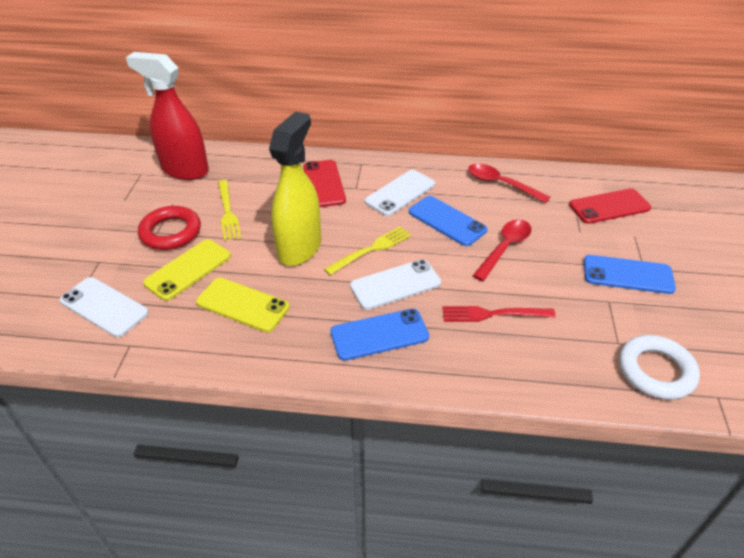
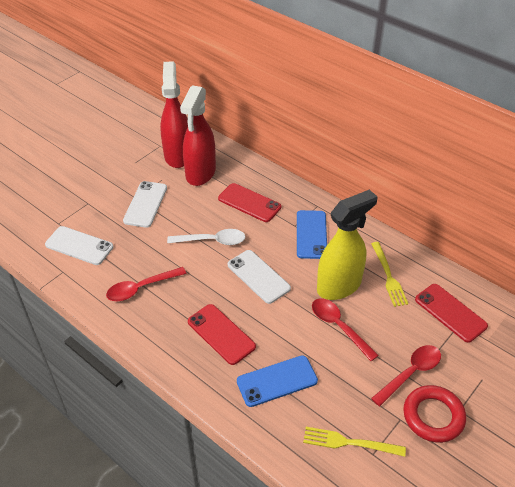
blue phone: [331,309,429,361] [409,196,487,246] [584,255,676,294] = 3 -> [237,355,318,407] [297,210,327,259] = 2
red fork: [442,306,556,322] = 1 -> none = 0
red phone: [303,160,346,207] [569,188,651,224] = 2 -> [188,304,256,365] [218,183,281,222] [415,284,488,343] = 3
red spoon: [468,164,550,203] [472,219,531,281] = 2 -> [106,267,187,301] [312,298,379,361] [371,345,441,406] = 3
red spray bottle: [126,52,209,180] = 1 -> [160,61,188,168] [180,85,216,186] = 2
white ring: [619,335,700,400] = 1 -> none = 0
white spoon: none = 0 -> [167,229,245,245] = 1
yellow phone: [143,239,231,301] [196,277,290,332] = 2 -> none = 0

